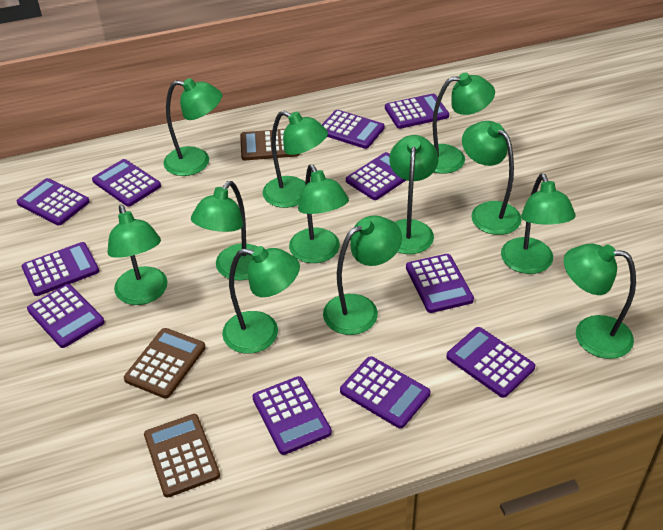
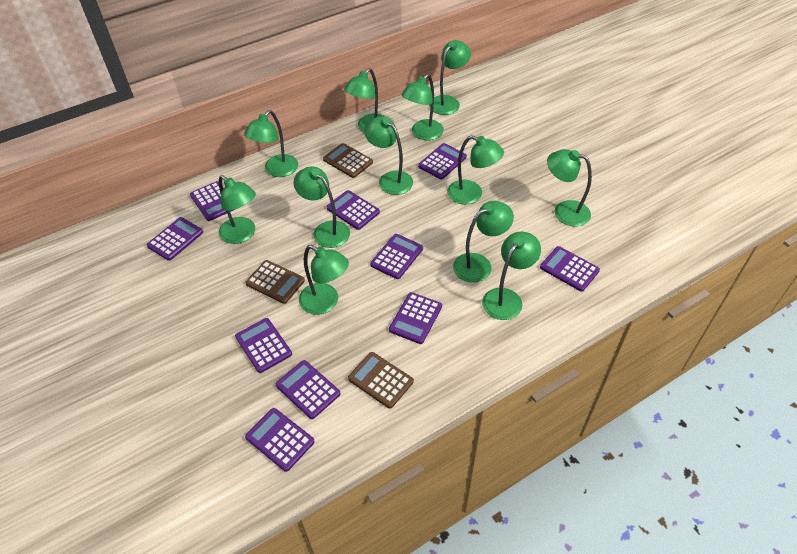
purple calculator: [17,178,90,225] [22,242,99,296] [27,284,105,348] [92,159,161,207] [252,376,332,455] [322,110,385,149] [340,356,430,429] [346,152,406,200] [385,94,449,129] [406,254,474,313] [446,327,535,398] = 11 -> [147,217,203,261] [190,181,236,221] [235,318,292,373] [245,408,315,472] [276,360,341,419] [326,190,380,230] [370,234,423,279] [389,292,442,344] [418,143,467,179] [540,246,600,292] = 10

